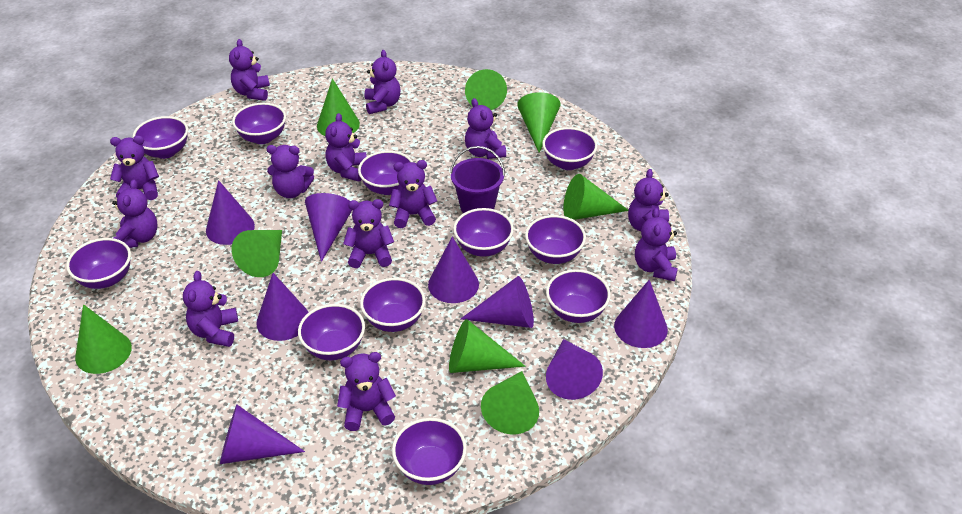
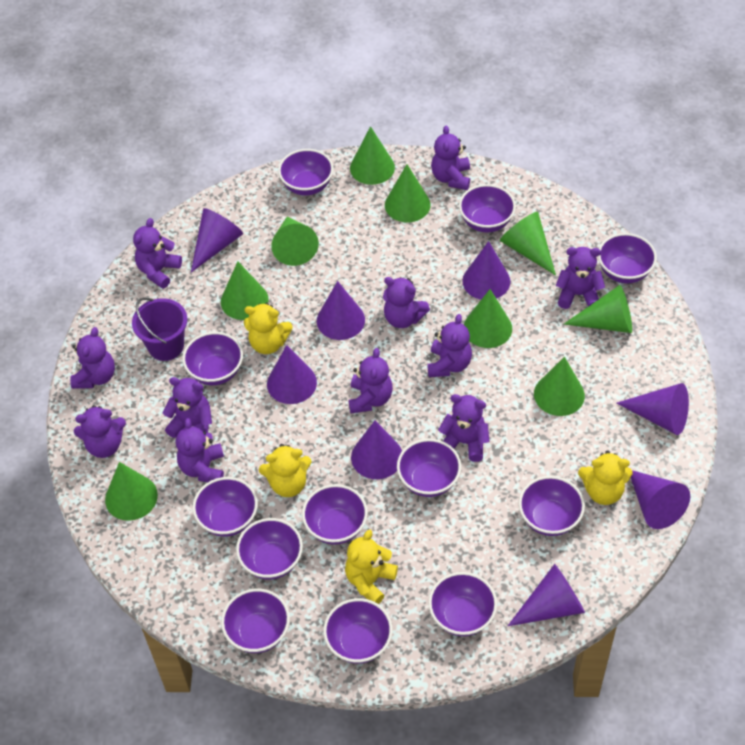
green cone: [75,304,132,374] [232,230,282,277] [317,78,360,136] [449,319,526,373] [465,69,507,110] [481,371,539,434] [517,92,561,153] [563,174,628,220] = 8 -> [105,462,158,521] [221,261,269,320] [271,217,319,266] [350,126,395,185] [385,164,431,222] [464,289,512,348] [500,212,556,276] [534,357,585,416] [564,285,632,333] = 9
purple bowl: [66,238,131,289] [133,116,188,159] [232,103,286,144] [298,304,365,360] [358,151,413,195] [360,278,425,332] [392,418,467,485] [453,208,514,257] [525,215,586,264] [542,127,597,170] [546,269,611,323] = 11 -> [182,332,243,385] [192,477,258,537] [221,589,290,653] [236,518,303,580] [278,149,334,195] [302,484,368,545] [323,598,393,664] [397,439,461,497] [428,572,497,636] [459,184,516,233] [519,476,585,536] [598,233,657,284] = 12
purple teddy bear: [110,136,159,200] [112,180,158,248] [183,271,238,347] [229,39,270,101] [267,145,314,198] [325,113,367,181] [337,352,396,431] [343,199,394,268] [365,50,401,114] [389,160,437,228] [465,98,506,159] [628,169,669,231] [635,208,678,281] = 13 -> [70,327,115,389] [74,405,126,458] [133,218,182,289] [162,377,212,438] [176,418,224,482] [349,348,393,413] [383,277,430,328] [428,314,472,377] [431,126,470,190] [438,394,490,462] [556,247,605,309] = 11
yellow teddy bear: none = 0 -> [244,303,292,354] [259,444,312,497] [345,530,398,604] [578,451,632,505] = 4

